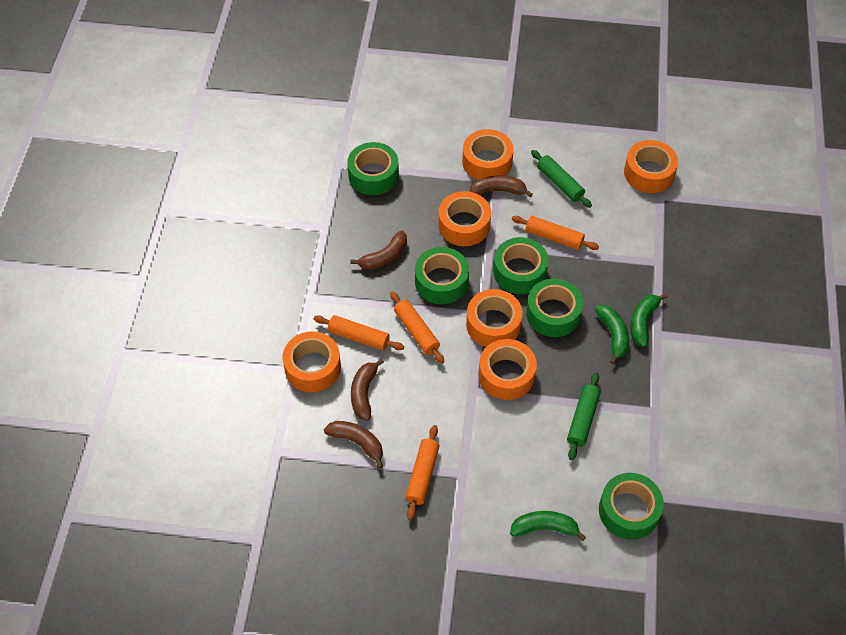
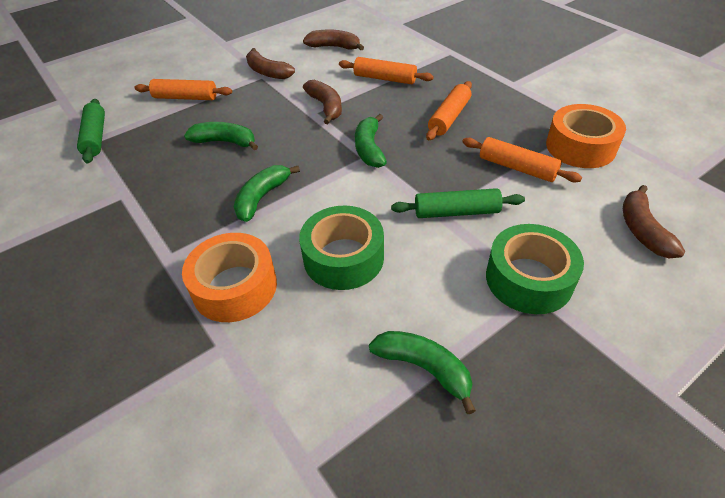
green banana: [510,511,586,541] [595,305,629,365] [630,293,668,347] = 3 -> [184,122,258,150] [234,165,300,222] [355,114,387,168] [369,331,476,414] = 4
green tape: [347,142,399,195] [415,247,469,304] [493,237,549,294] [526,279,583,337] [599,473,664,540] = 5 -> [299,206,384,290] [486,224,584,314] = 2
orange tape: [283,331,341,392] [438,191,491,246] [462,129,514,180] [466,289,523,347] [478,339,537,400] [624,140,678,193] = 6 -> [182,233,277,322] [546,104,626,168] = 2

